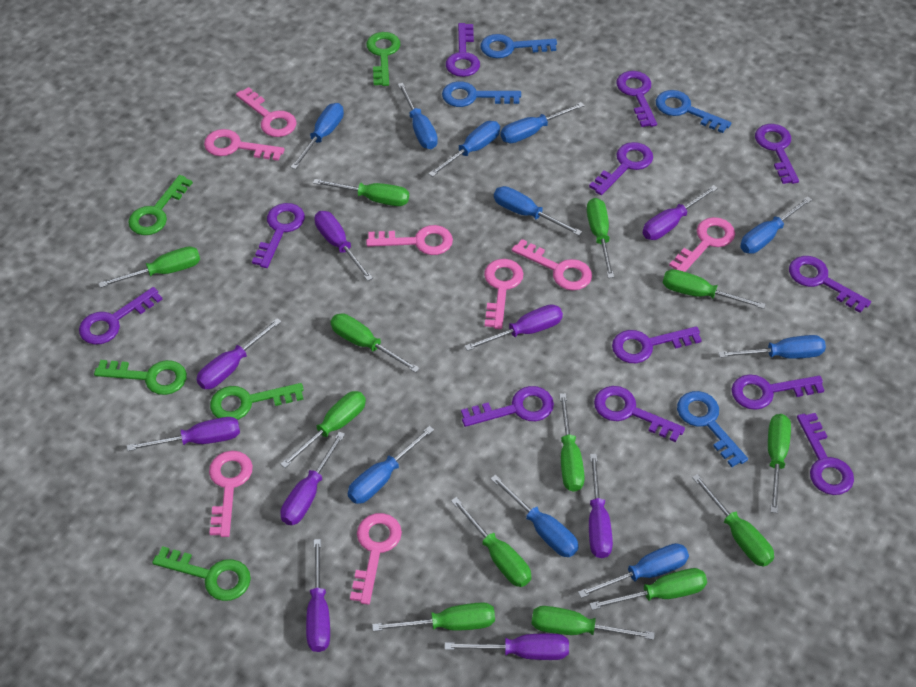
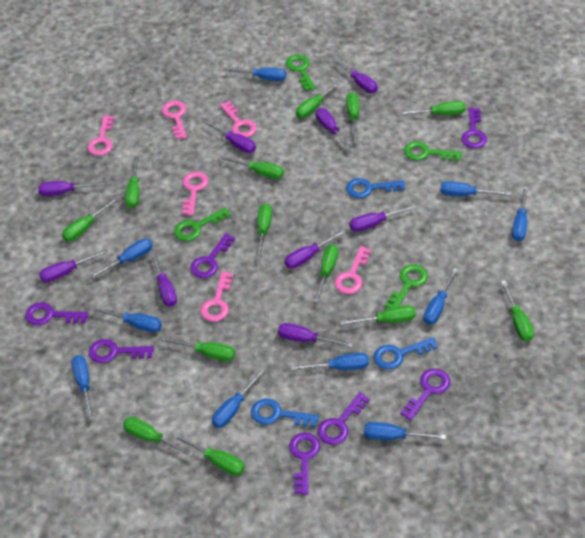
blue key: [442,81,521,107] [480,34,557,58] [656,90,731,133] [677,391,748,467] = 4 -> [251,398,319,427] [346,178,405,198] [374,337,438,369] = 3
green key: [94,360,187,395] [128,175,193,235] [152,546,251,601] [210,383,304,420] [366,32,400,86] = 5 -> [174,208,231,241] [286,55,316,91] [385,264,428,308] [404,141,462,161] = 4
pink key: [204,129,285,161] [209,451,253,537] [236,87,296,137] [350,513,402,605] [366,225,453,255] [484,259,523,329] [512,239,592,290] [669,217,735,272] = 8 -> [87,115,114,156] [162,101,187,140] [182,171,209,216] [200,271,233,322] [220,101,257,137] [334,246,371,294] = 6
purple key: [79,287,163,345] [252,203,305,268] [446,23,480,77] [461,386,554,427] [589,142,653,195] [594,386,685,442] [612,326,702,363] [616,71,657,127] [731,374,825,410] [755,124,799,184] [789,256,871,313] [797,413,854,495] = 12 -> [25,302,89,325] [89,339,154,363] [190,233,235,278] [289,432,320,495] [317,392,370,445] [400,369,450,421] [461,108,487,148] = 7

